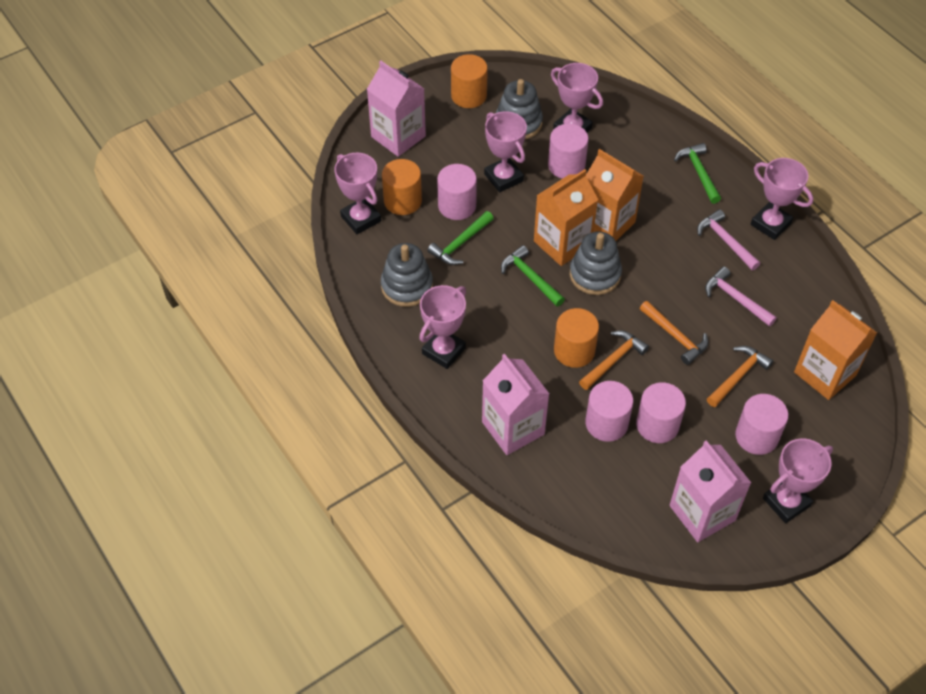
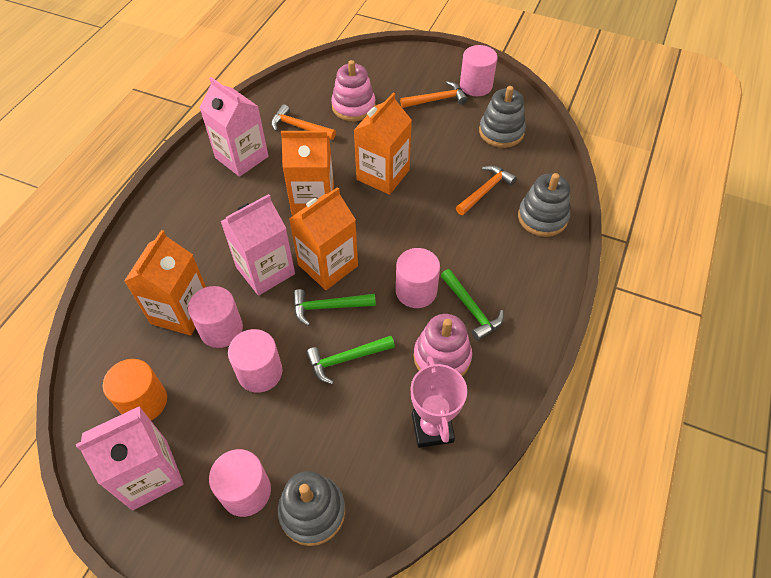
orange carton: [534,169,598,266] [586,149,644,241] [794,300,877,400] = 3 -> [124,230,206,336] [281,131,334,215] [289,187,358,290] [354,93,412,195] = 4
orange cylinder: [382,159,422,215] [451,54,488,108] [554,308,599,368] = 3 -> [103,359,167,420] = 1
pink hammer: [697,209,760,271] [705,267,777,326] = 2 -> none = 0
pink stacking toy: none = 0 -> [331,60,376,121] [414,314,472,376] = 2
pink trophy: [334,153,381,234] [419,285,466,369] [484,111,527,192] [551,63,603,132] [751,158,813,240] [763,438,833,523] = 6 -> [411,356,467,448] = 1

